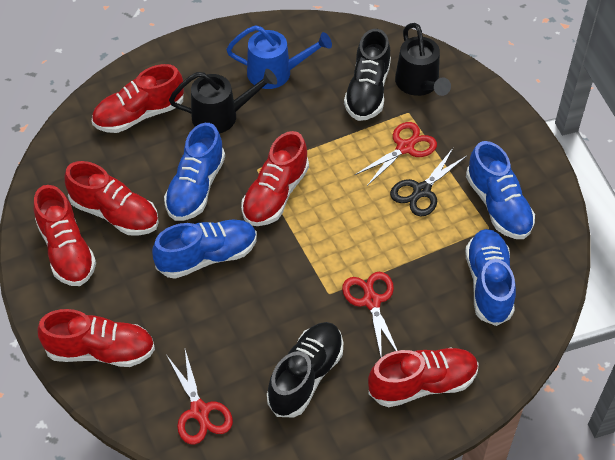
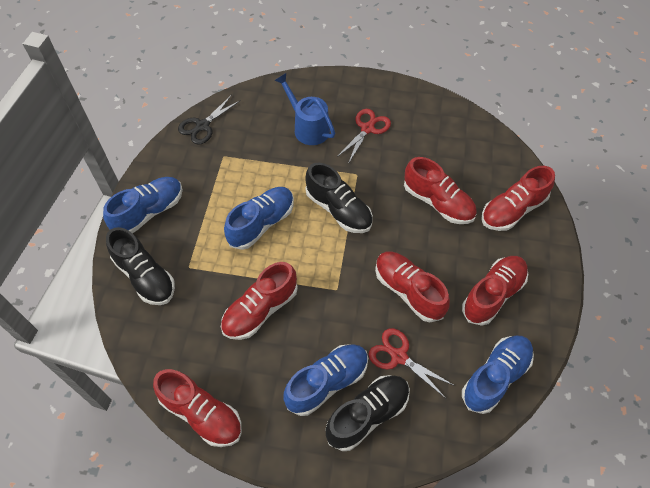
black shoe: [267,322,343,417] [344,29,391,121] = 2 -> [106,227,175,305] [305,162,373,233] [325,375,410,451] = 3
black watering can: [169,69,277,134] [395,23,451,96] = 2 -> none = 0
red scissors: [167,350,233,444] [342,272,398,357] [355,122,437,186] = 3 -> [336,109,391,164] [368,328,455,398] = 2

